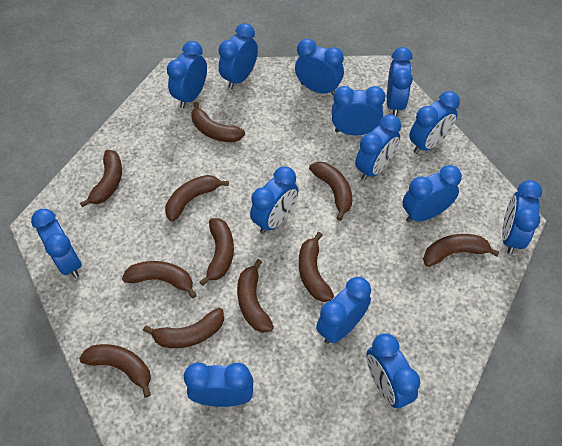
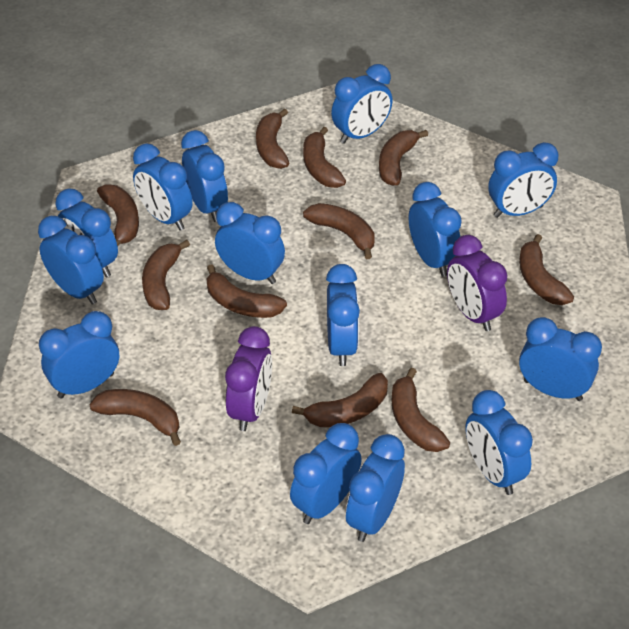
purple clock: none = 0 -> [225,326,272,431] [447,235,507,331] = 2

